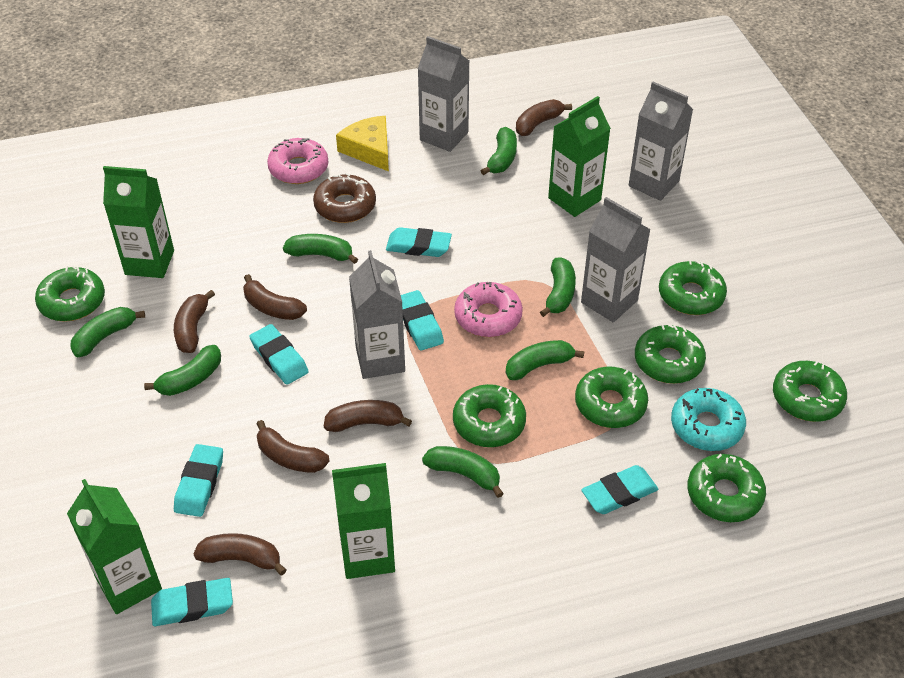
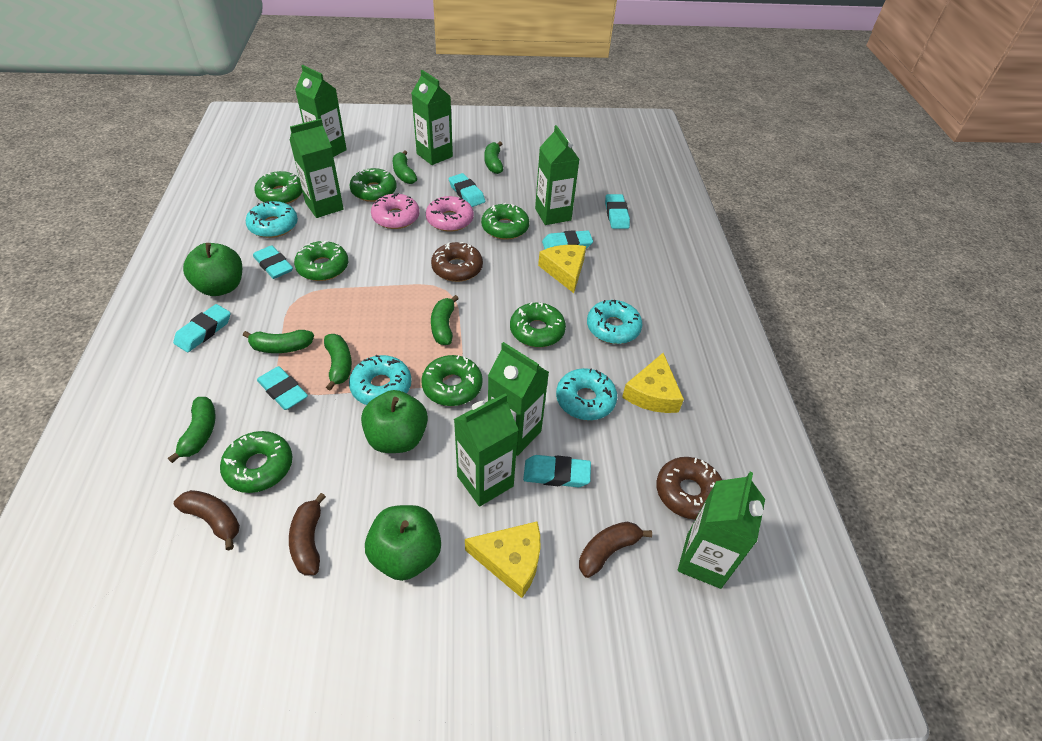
brown banana: [174,290,215,353] [193,533,287,575] [243,274,307,320] [257,420,330,473] [324,400,412,432] [516,99,572,136] = 6 -> [174,490,240,550] [289,493,326,576] [579,521,652,578] = 3
brown donut: [313,173,376,223] = 1 -> [431,242,483,282] [656,457,722,519] = 2
green apple: none = 0 -> [183,243,242,296] [361,390,428,453] [365,505,441,581] = 3
green banana: [70,307,145,357] [144,345,221,396] [283,234,358,264] [422,446,504,498] [481,127,517,175] [506,340,584,380] [540,257,576,317] = 7 -> [168,397,216,463] [243,330,314,353] [324,334,352,391] [393,150,417,184] [431,295,459,345] [485,141,503,174] = 6
green carton: [67,479,162,614] [103,166,174,278] [332,463,395,579] [548,96,611,217] = 4 -> [290,119,344,218] [295,65,347,157] [411,70,453,165] [454,393,518,506] [488,342,549,456] [535,125,580,225] [678,472,765,589] = 7
grey carton: [349,250,405,379] [418,36,469,152] [581,197,651,322] [629,82,693,201] = 4 -> none = 0
turquoise donut: [671,388,746,451] = 1 -> [246,201,298,238] [349,355,412,405] [556,368,617,420] [587,300,643,344] = 4
turquoise eraser: [151,578,233,626] [174,444,223,517] [249,324,309,385] [386,227,452,257] [401,290,444,351] [581,465,658,514] = 6 -> [173,304,231,352] [253,245,293,279] [257,366,308,410] [448,173,485,207] [523,455,591,487] [542,230,593,249] [605,194,630,229] = 7
yellow cheese: [336,116,389,172] = 1 -> [465,522,540,598] [538,245,586,293] [622,353,684,413] = 3

